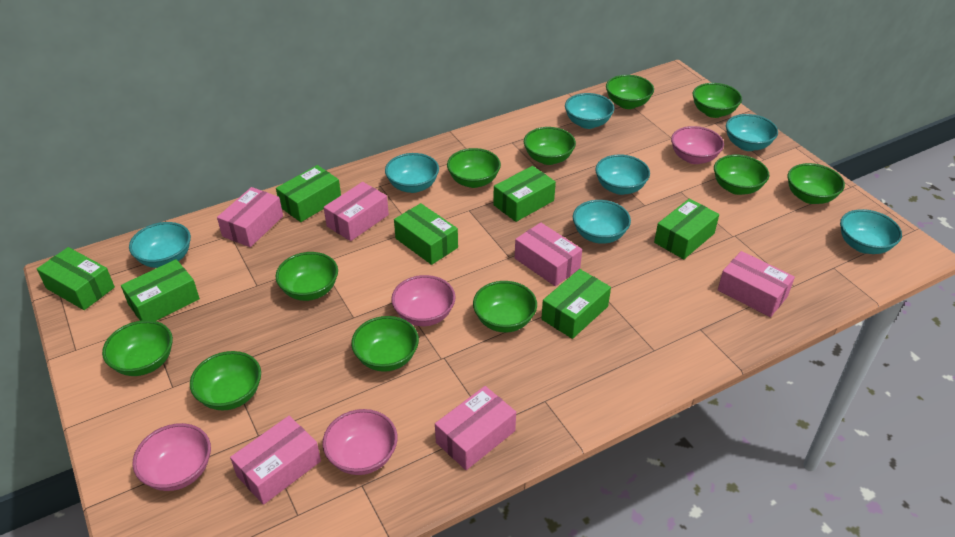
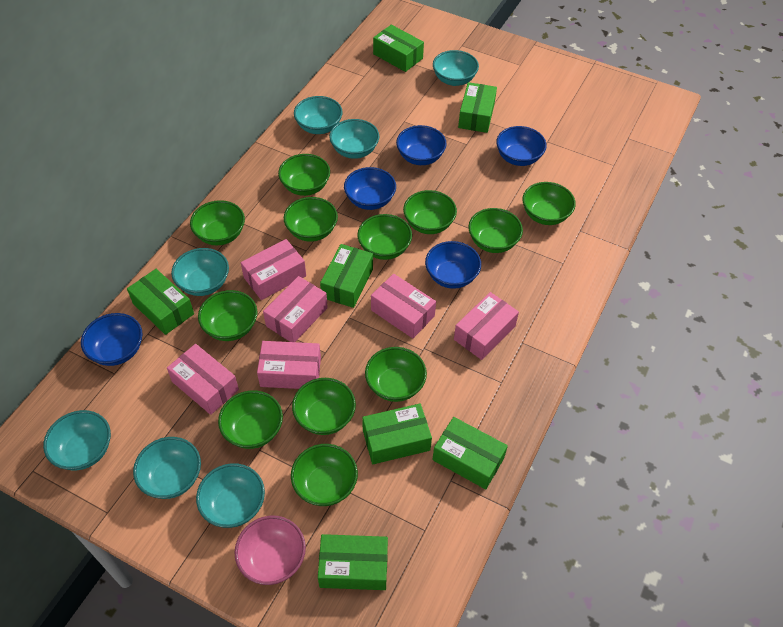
blue bowl: none = 0 -> [81,313,143,366] [344,167,396,210] [396,125,447,165] [425,241,481,289] [496,126,547,166] = 5
green bowl: [102,320,173,376] [190,351,261,410] [276,252,338,301] [351,316,419,372] [447,148,501,188] [473,281,537,332] [524,127,576,165] [606,75,654,109] [693,83,742,118] [714,155,769,195] [788,163,845,204] = 11 -> [190,200,245,245] [198,290,257,341] [218,390,283,449] [278,154,330,196] [284,197,338,242] [291,444,358,506] [292,378,356,435] [357,214,412,260] [365,347,427,402] [403,190,457,234] [468,208,523,253] [523,182,576,225] = 12
pink bowl: [132,423,211,491] [322,409,398,475] [391,275,456,326] [671,126,724,164] = 4 -> [235,516,306,585] = 1

